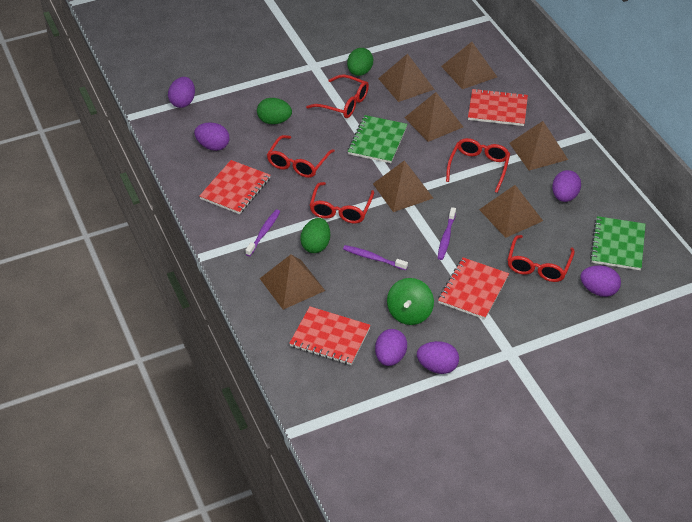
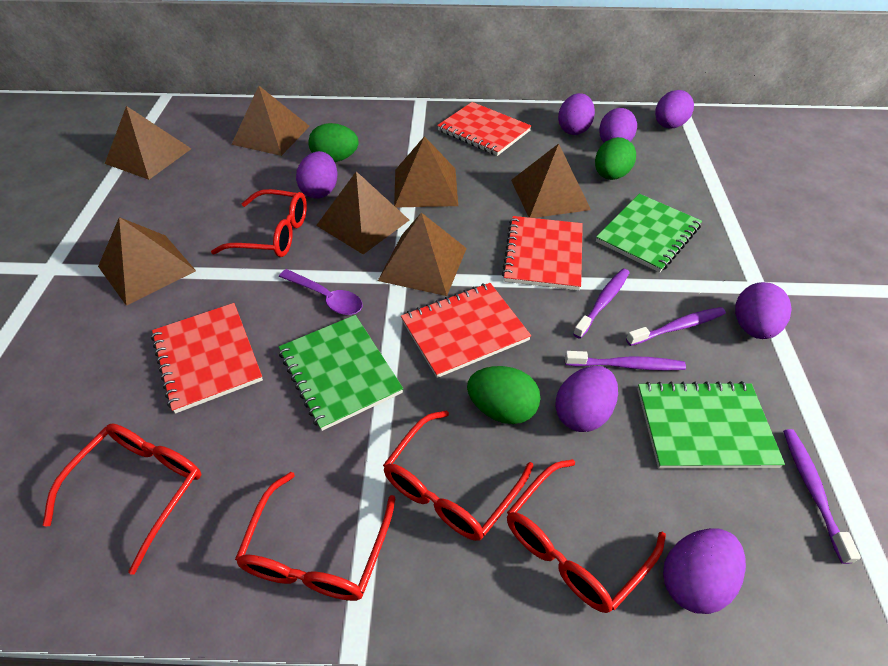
green notebook: [348,115,407,163] [590,216,646,270] = 2 -> [279,315,403,431] [596,194,702,273] [637,381,785,468] = 3
green spinning top: [387,278,434,325] = 1 -> none = 0
purple egg: [168,77,195,108] [194,123,229,151] [375,329,407,366] [417,341,459,374] [552,170,581,202] [580,265,621,297] = 6 -> [296,151,337,198] [555,366,618,432] [558,93,595,135] [599,108,637,143] [655,90,694,128] [663,528,746,614] [735,282,792,339] = 7
purple spoon: none = 0 -> [279,269,363,315] = 1
purple toothbrush: [245,209,280,256] [343,245,408,270] [438,207,456,260] = 3 -> [565,351,686,371] [573,269,630,339] [626,307,726,346] [783,429,861,564] = 4

